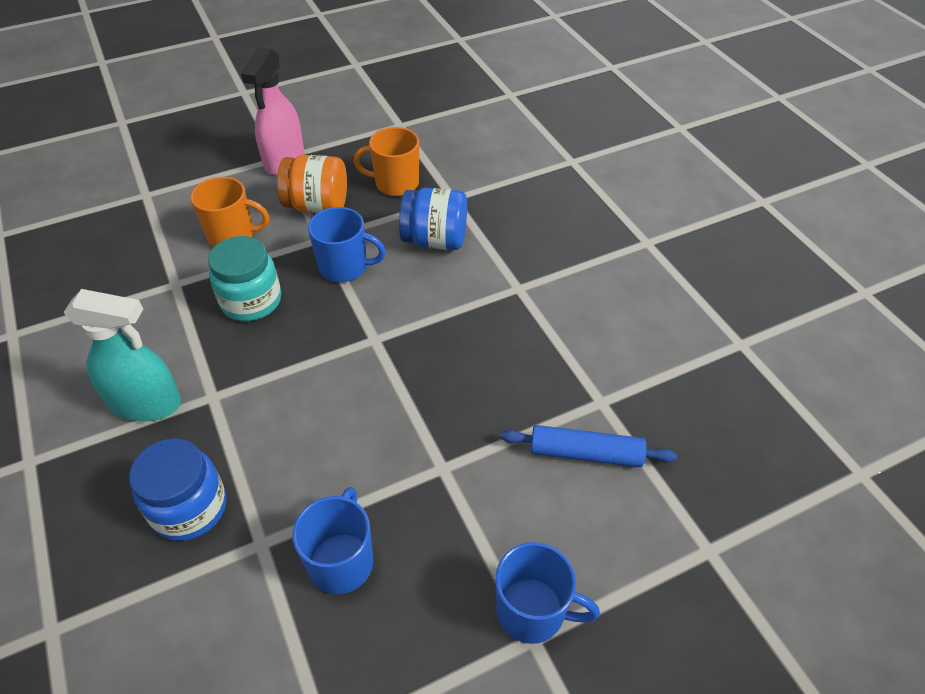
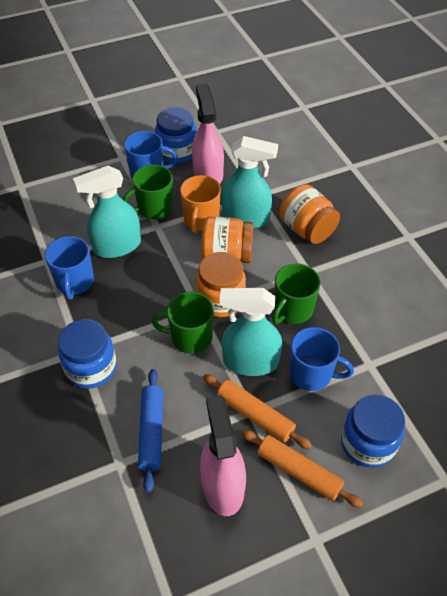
blue jar: [129,438,226,541] [399,188,467,250] = 2 -> [58,319,117,388] [155,107,196,164] [341,394,405,468] = 3
green mug: none = 0 -> [123,165,173,219] [151,292,214,354] [272,264,321,324] = 3
orange jar: [277,155,347,214] = 1 -> [196,252,246,317] [201,217,253,263] [279,184,340,244] = 3
orange mug: [190,177,269,247] [353,127,419,196] = 2 -> [180,175,221,233] = 1
orange rolling pin: none = 0 -> [203,374,312,449] [241,430,363,508] = 2
pink spray bottle: [241,47,304,175] = 1 -> [192,84,224,184] [200,395,246,516] = 2
turquoise jar: [208,236,281,321] = 1 -> none = 0
turquoise spray bottle: [64,289,181,421] = 1 -> [73,165,141,258] [220,288,282,376] [222,136,278,228] = 3

